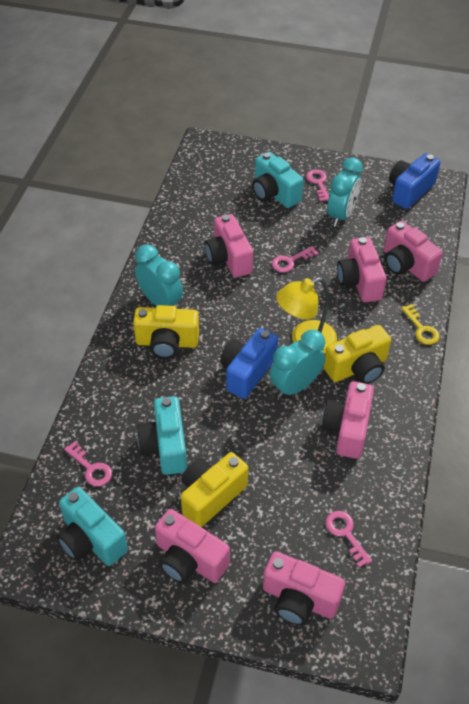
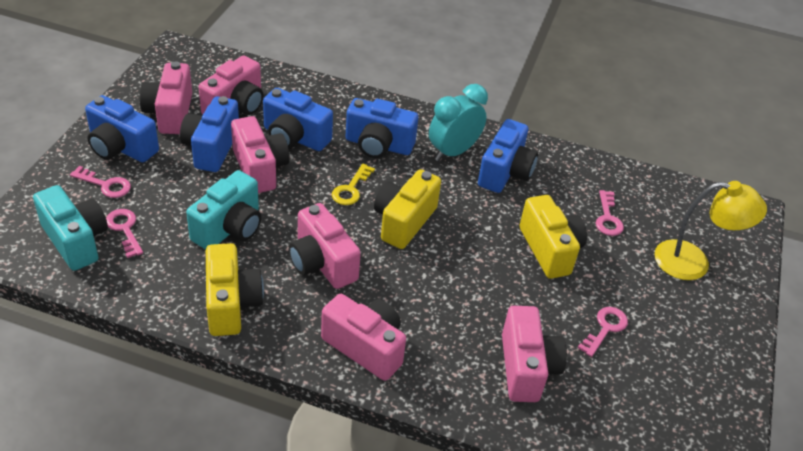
blue camera: [220,328,278,399] [389,153,440,209] = 2 -> [85,95,159,162] [180,96,239,172] [263,88,333,151] [346,98,419,158] [478,119,538,193] = 5
turquoise camera: [57,487,128,566] [137,396,187,475] [252,152,303,208] = 3 -> [33,185,108,271] [186,170,261,250] = 2
turquoise clock: [135,244,183,306] [270,330,325,398] [327,157,363,227] = 3 -> [429,84,488,161] = 1

